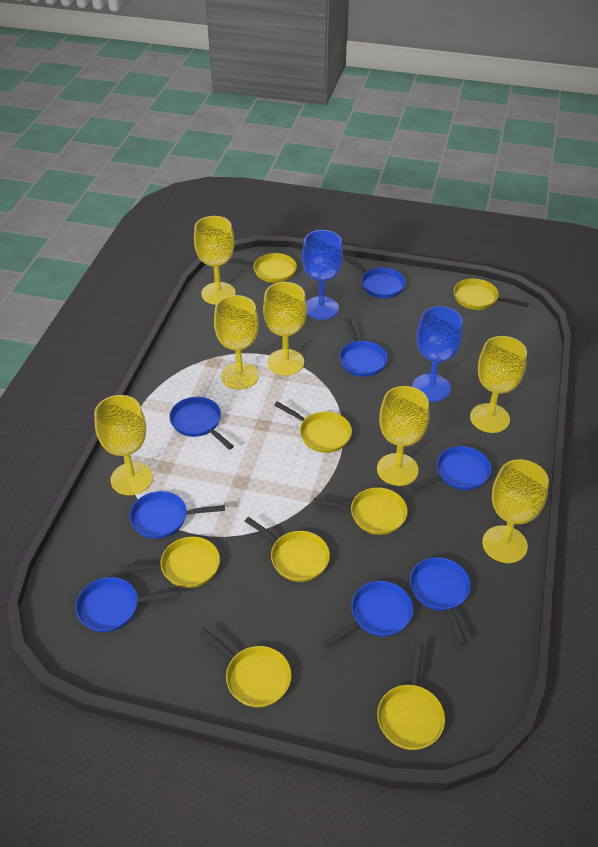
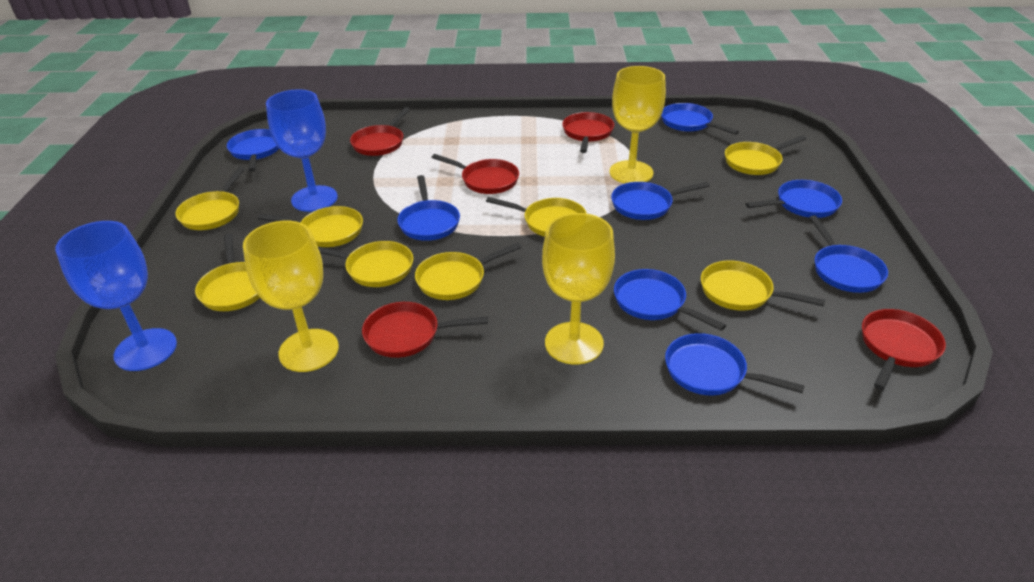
red pan: none = 0 -> [350,107,410,156] [362,302,488,358] [432,154,519,194] [562,112,614,153] [862,309,946,390] = 5
yellow goblet: [94,395,153,495] [194,216,236,305] [214,295,259,390] [263,282,307,375] [377,386,429,486] [470,336,527,433] [482,459,549,563] = 7 -> [243,221,339,372] [542,213,615,365] [609,66,666,184] = 3

